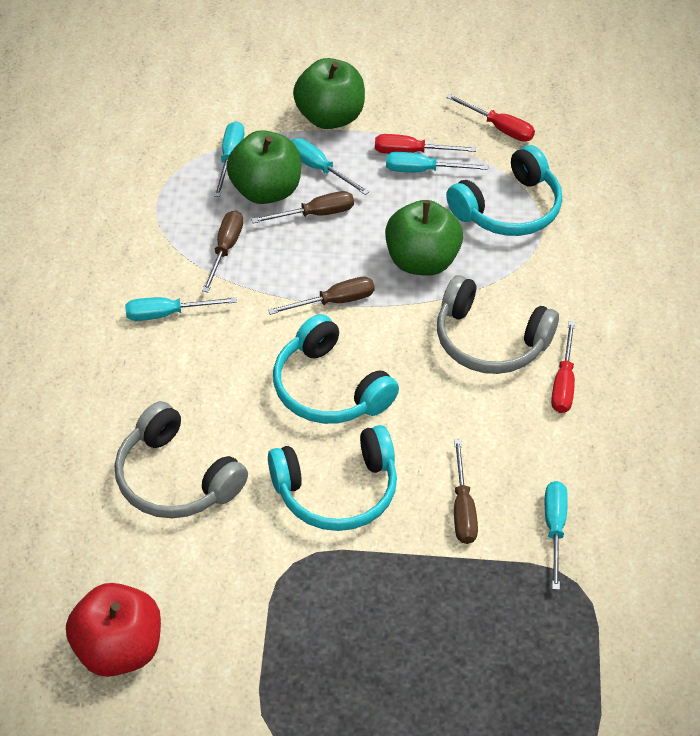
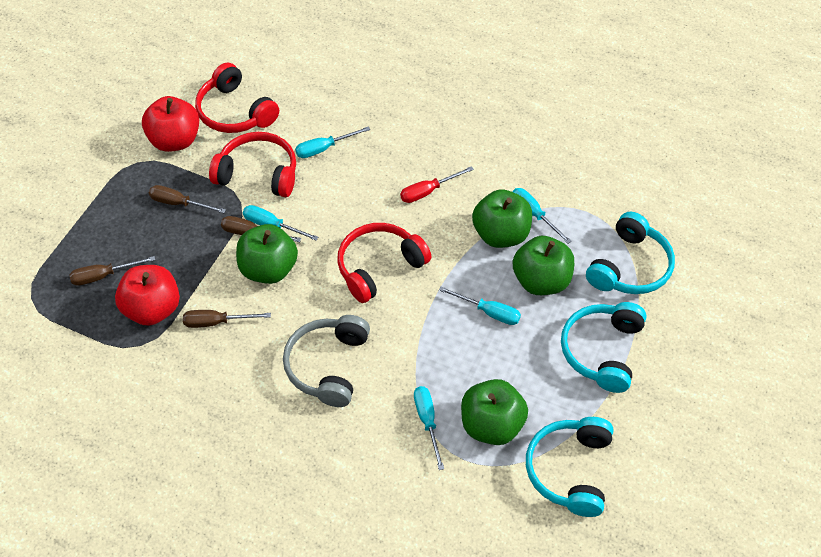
green apple: [226,130,301,204] [293,58,365,129] [385,200,463,276] = 3 -> [236,224,298,284] [461,379,528,445] [472,190,532,248] [513,236,574,295] = 4
grey headphones: [115,401,248,518] [437,275,559,374] = 2 -> [283,315,370,407] = 1
red apple: [66,583,161,677] = 1 -> [115,265,180,326] [142,96,199,152] = 2
red headphones: none = 0 -> [195,63,279,133] [209,132,296,197] [337,223,431,303] = 3
red screwdriver: [375,134,476,154] [446,94,535,142] [551,321,575,413] = 3 -> [400,166,474,203] = 1

